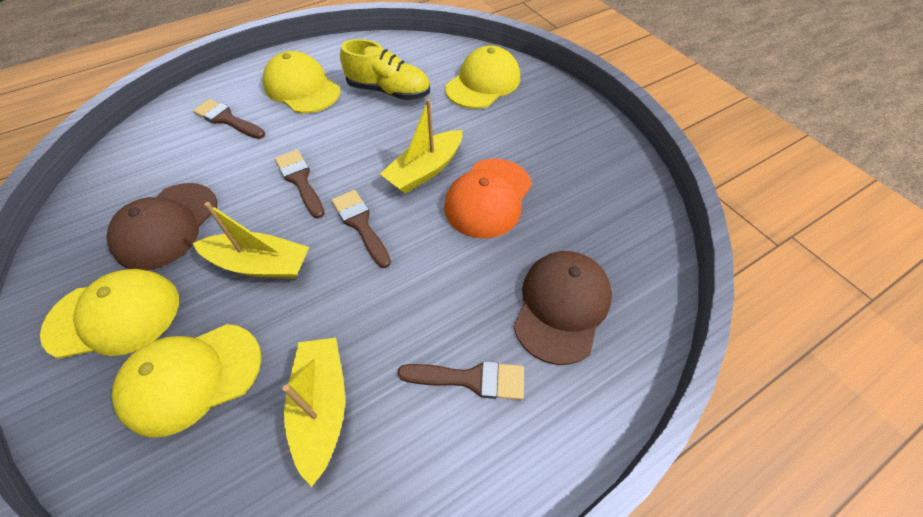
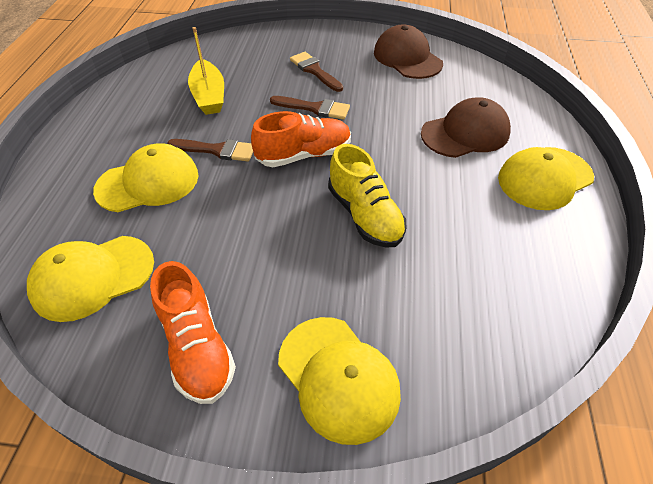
brown brush: [193,99,265,139] [275,150,325,219] [332,190,391,268] [397,361,524,400] = 4 -> [167,139,253,162] [270,96,350,120] [290,52,343,92] = 3
orange cap: [444,159,532,239] = 1 -> none = 0
orange shoe: none = 0 -> [150,261,236,404] [251,111,351,167] = 2
yellow boat: [193,202,309,279] [282,338,345,487] [380,99,463,193] = 3 -> [188,27,224,115] = 1

